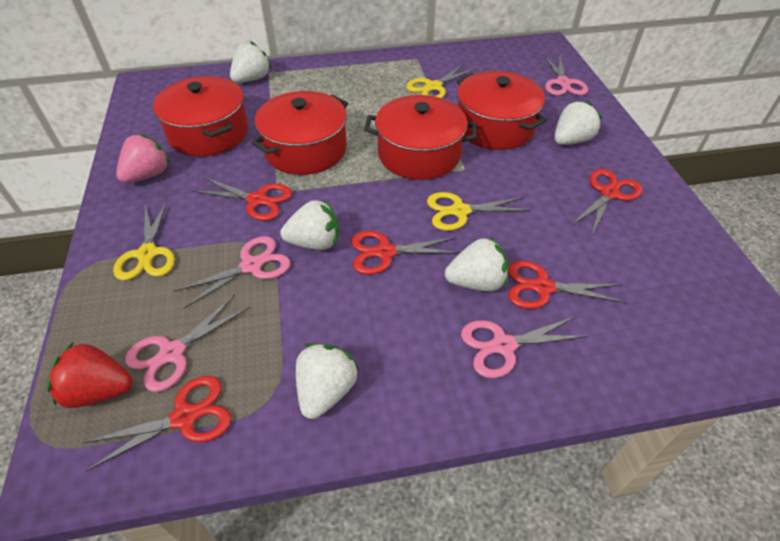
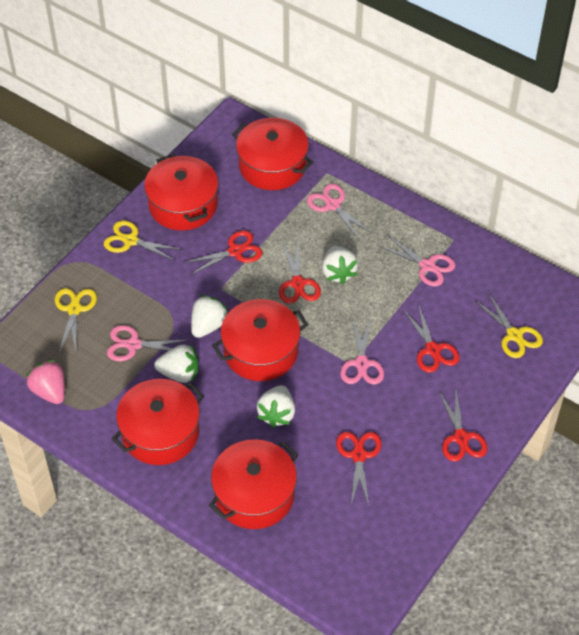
red pot: [153,76,248,156] [251,91,348,175] [364,95,477,180] [457,71,547,150] = 4 -> [111,379,204,465] [144,154,219,231] [209,439,299,529] [212,299,308,381] [232,118,313,190] = 5
red strawberry: [47,342,133,408] = 1 -> none = 0
white strawberry: [230,41,272,83] [280,199,339,250] [296,343,359,419] [445,236,508,291] [554,101,602,145] = 5 -> [154,344,198,383] [191,295,228,338] [257,385,295,428] [322,246,358,284] = 4

